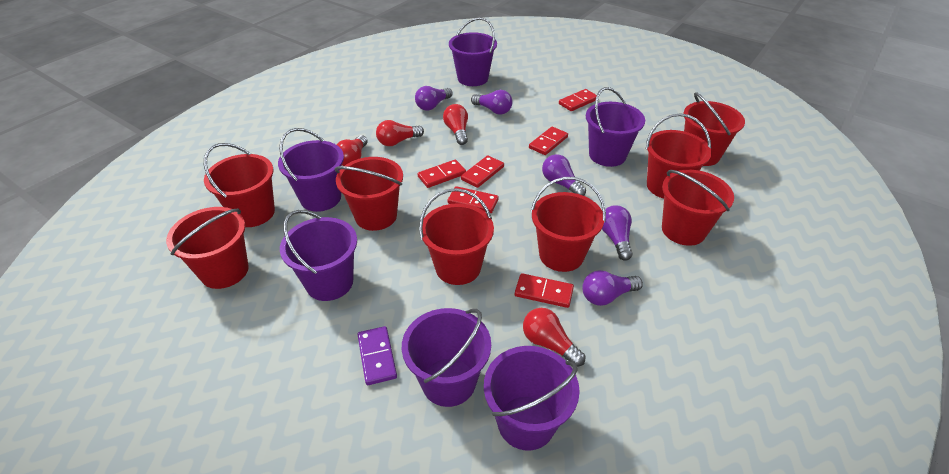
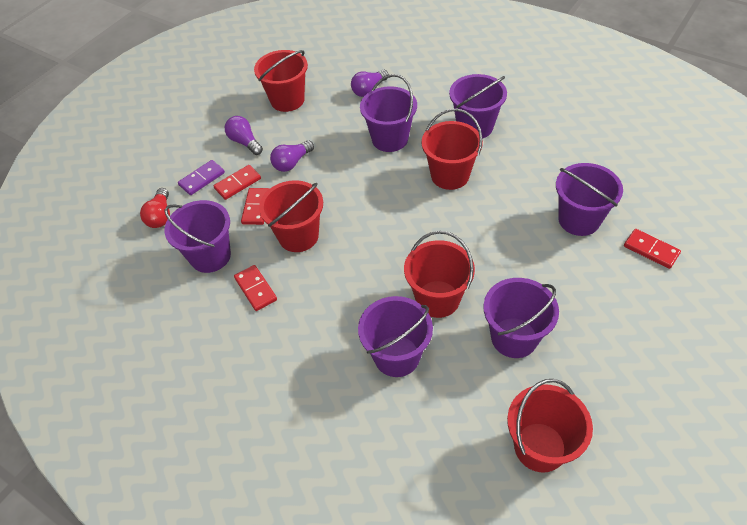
purple light bulb: [415,86,453,111] [471,90,513,115] [542,154,586,196] [582,270,643,306] [602,205,633,261] = 5 -> [225,116,263,155] [270,140,314,172] [351,70,389,97] = 3
red bucket: [166,207,249,289] [204,143,275,227] [335,157,403,231] [419,188,494,285] [531,177,606,272] [646,113,712,198] [662,170,734,246] [684,92,745,166] = 8 -> [254,50,308,112] [259,180,323,252] [404,231,475,318] [421,109,483,190] [507,379,593,473] = 5
red domino: [418,159,466,188] [448,186,499,213] [461,155,504,188] [515,273,574,308] [529,127,568,155] [559,89,597,111] = 6 -> [214,165,261,200] [234,265,277,311] [241,188,270,225] [624,229,681,269] = 4
red light bulb: [336,135,368,166] [376,120,424,146] [443,104,468,145] [523,308,585,367] = 4 -> [140,188,170,228] = 1

